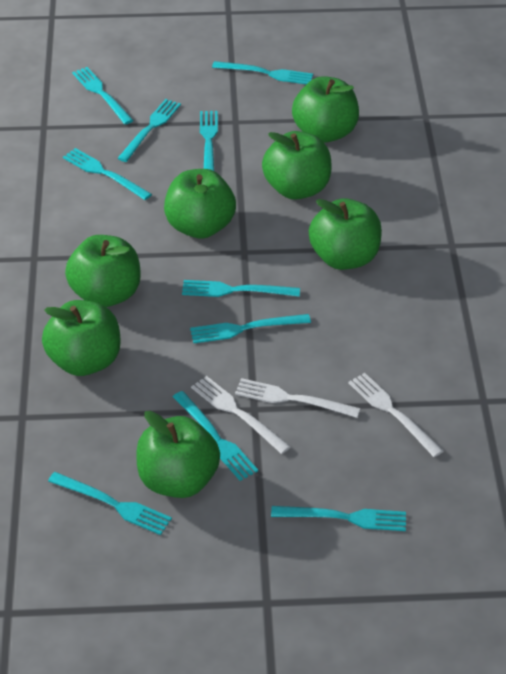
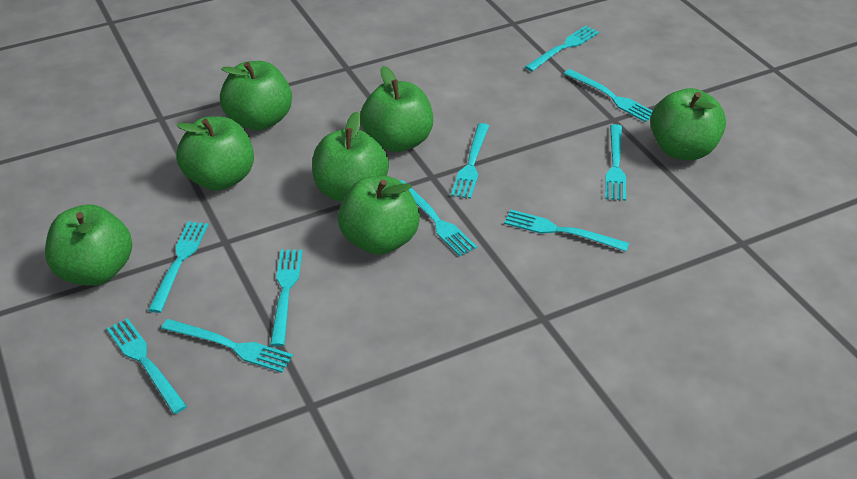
white fork: [191,376,291,454] [235,378,361,418] [348,373,443,457] = 3 -> none = 0

